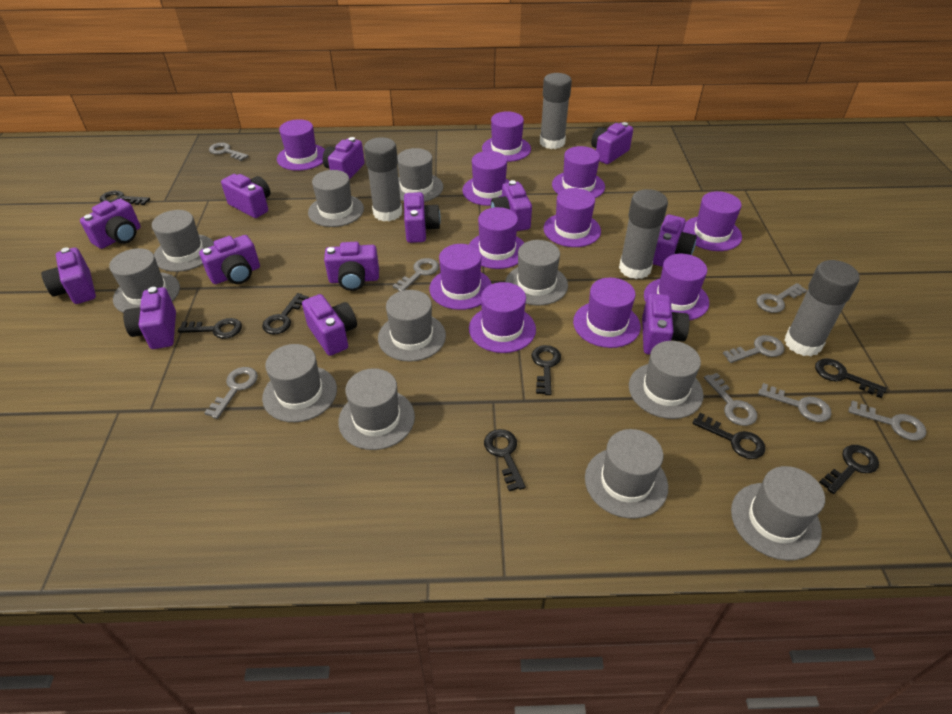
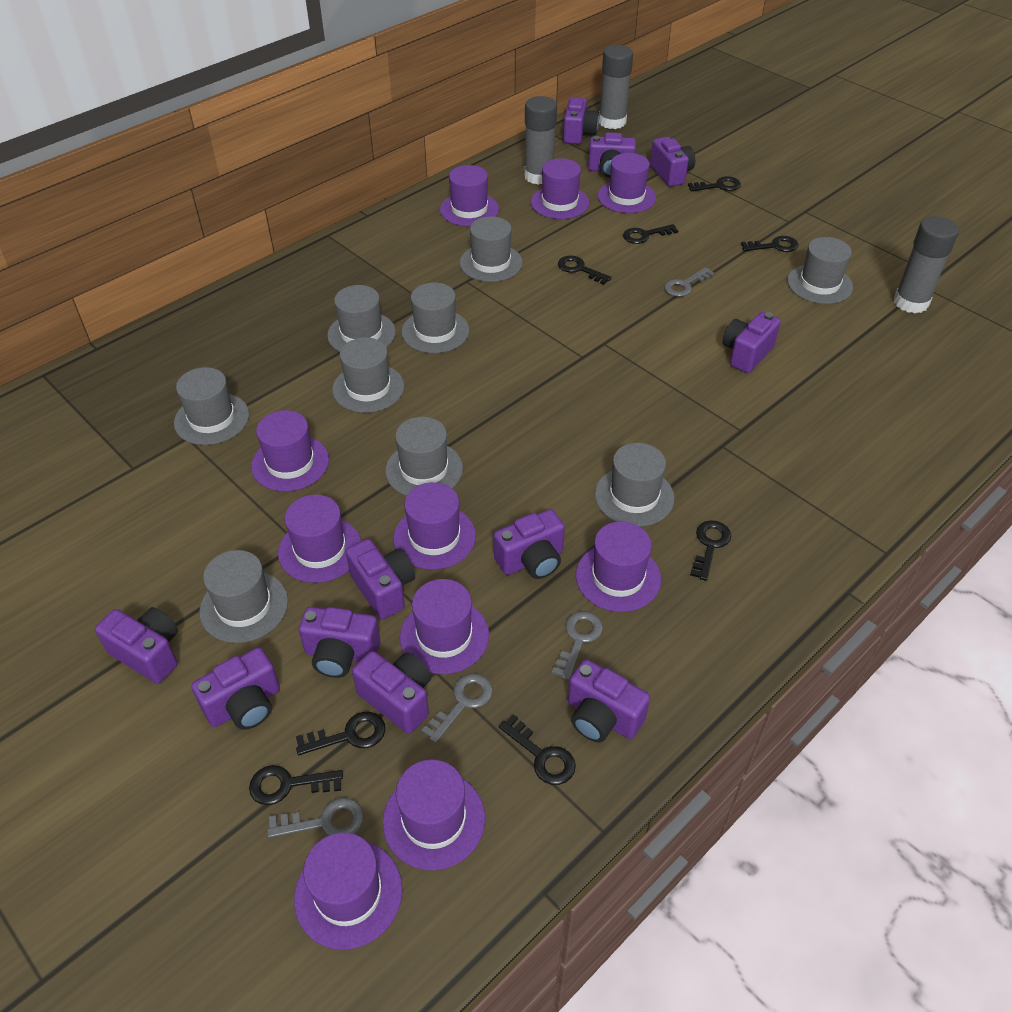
grey glue stick: [364,137,402,222] [540,73,572,149] [619,189,668,279] [784,260,860,356] = 4 -> [524,96,557,185] [599,45,633,129] [894,216,959,313] = 3
grey hat: [109,248,180,313] [152,210,214,272] [262,344,337,422] [308,170,364,227] [338,368,415,450] [378,290,446,362] [397,148,443,202] [505,240,568,305] [585,429,668,518] [629,341,704,419] [731,466,825,560] = 11 -> [174,367,249,445] [199,550,288,643] [327,285,396,352] [332,337,404,413] [385,417,463,496] [401,282,469,353] [460,216,523,282] [595,443,675,527] [787,237,853,304] = 9
grey key: [204,367,258,419] [209,143,249,161] [393,258,439,292] [704,373,757,426] [723,335,785,363] [756,283,807,313] [758,383,832,422] [848,401,926,441] = 8 -> [267,798,364,838] [421,673,493,743] [552,611,603,680] [664,267,715,297] = 4
purple camera: [41,247,96,304] [80,199,141,249] [123,287,176,349] [199,235,260,284] [221,174,270,218] [302,294,357,356] [323,137,365,180] [324,242,379,291] [404,192,441,243] [491,180,532,231] [591,122,633,164] [642,293,690,355] [653,215,697,267] = 13 -> [95,607,178,684] [191,647,280,730] [299,607,380,678] [346,539,415,619] [352,651,431,734] [494,509,565,579] [563,97,599,144] [568,659,650,743] [588,132,636,178] [650,137,695,187] [723,312,781,373] = 11
purple hat: [277,119,325,171] [430,244,492,310] [462,151,509,206] [469,207,524,269] [469,282,536,353] [482,111,531,162] [543,188,601,247] [552,146,605,198] [573,278,641,348] [644,254,709,320] [683,191,742,251] = 11 -> [251,410,329,492] [278,495,361,583] [294,832,403,950] [383,760,485,870] [393,482,476,570] [400,579,489,674] [440,165,499,226] [531,158,589,219] [576,521,661,612] [598,153,656,213] = 10

